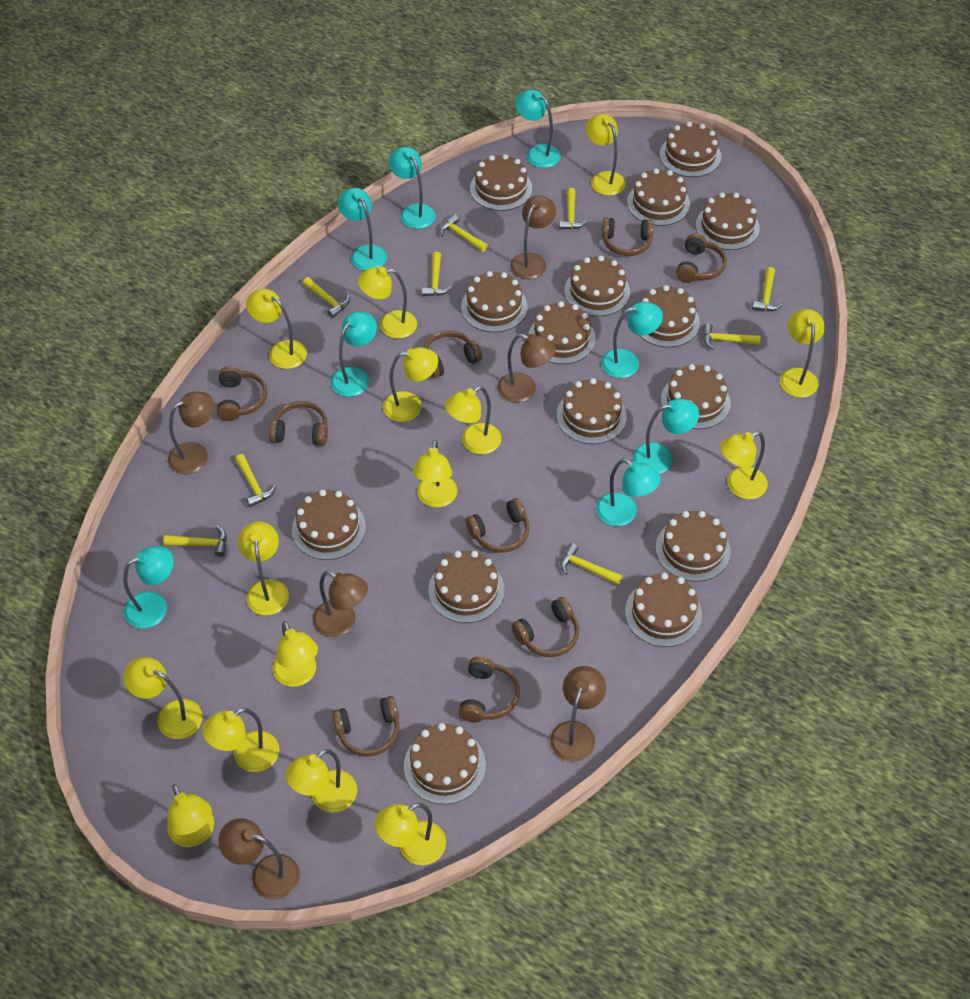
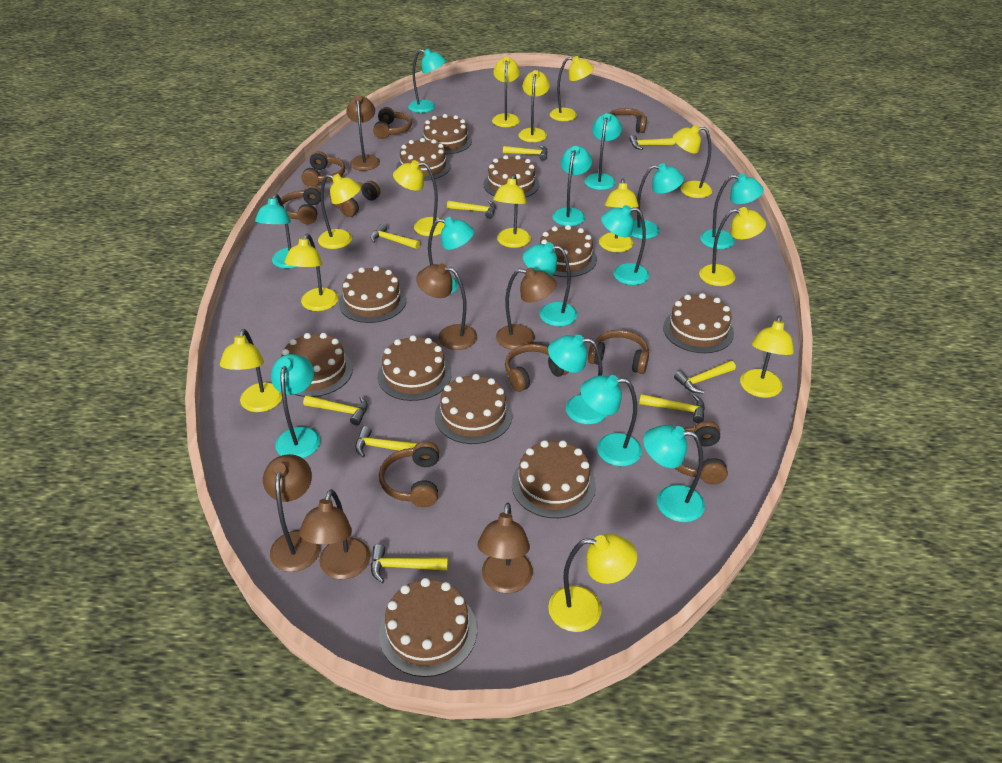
brown cake: [292,490,366,560] [404,723,486,804] [429,551,504,623] [461,271,528,332] [470,154,532,211] [528,301,596,364] [557,378,627,444] [564,256,630,316] [625,573,702,647] [627,169,690,226] [639,285,700,347] [656,511,731,582] [660,122,721,177] [661,364,731,429] [696,192,760,250] = 15 -> [281,333,353,397] [339,266,406,323] [378,335,452,401] [379,578,477,677] [396,138,451,181] [422,114,472,154] [435,374,512,444] [484,155,540,198] [512,440,596,518] [540,225,597,277] [663,293,734,353] = 11
turquoise lamp: [123,546,174,629] [331,312,377,397] [338,188,387,271] [389,147,436,229] [515,90,561,168] [596,459,660,526] [601,302,663,378] [633,398,699,474] = 8 -> [255,194,297,269] [271,354,321,458] [408,49,446,113] [428,217,474,294] [523,242,577,326] [548,334,607,425] [552,146,592,226] [580,375,642,466] [585,113,622,190] [601,205,649,285] [631,163,684,239] [643,425,705,522] [700,174,764,249] = 13
yellow lamp: [123,657,203,739] [167,784,214,847] [202,708,279,772] [238,521,289,615] [246,289,307,369] [273,621,318,687] [285,749,357,813] [358,267,417,339] [374,803,446,865] [383,347,438,422] [413,440,457,507] [445,386,501,454] [586,114,626,196] [720,431,768,499] [780,309,825,398] = 15 -> [220,329,282,412] [284,234,339,311] [318,174,361,249] [393,160,445,236] [492,57,520,127] [493,174,531,248] [518,70,550,142] [548,534,637,632] [550,56,594,121] [599,179,639,252] [673,125,712,198] [699,207,766,286] [740,315,794,398] = 13

